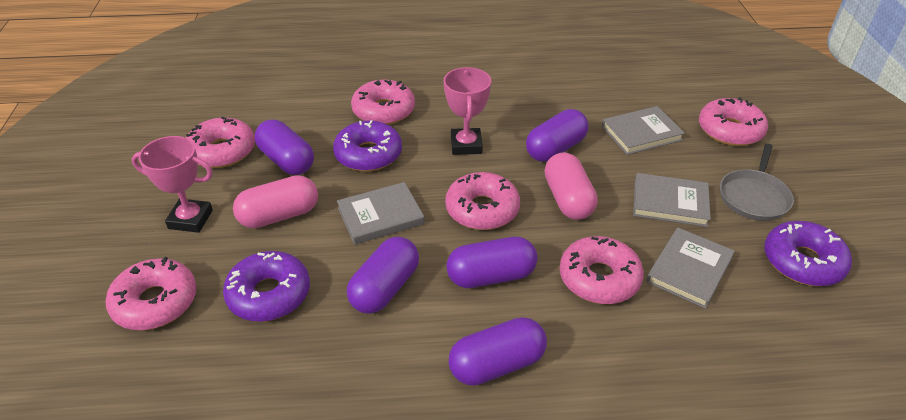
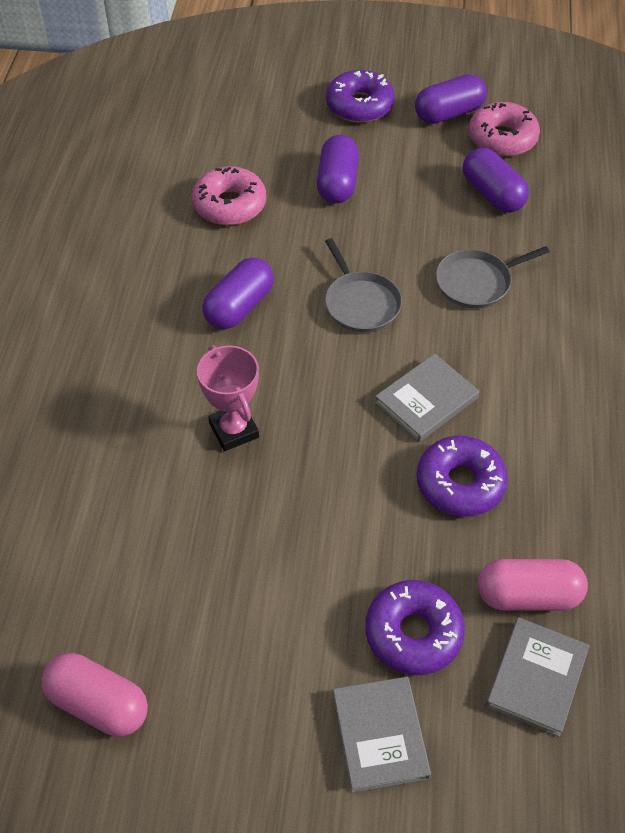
grey book: [337,182,425,245] [602,106,685,155] [633,173,711,227] [646,228,735,309] = 4 -> [333,677,431,793] [375,354,479,442] [486,617,590,737] = 3
grey pan: [720,144,794,221] = 1 -> [325,238,402,333] [436,246,550,309] = 2
pink donut: [106,257,197,330] [186,117,255,168] [351,80,415,125] [445,172,520,230] [559,236,644,304] [699,97,768,146] = 6 -> [192,166,266,225] [469,102,540,157] = 2
pink trophy: [132,136,213,233] [444,67,491,155] = 2 -> [197,345,259,451] = 1
purple capsule: [255,120,314,175] [347,237,419,314] [446,237,538,288] [449,317,547,386] [526,109,589,162] = 5 -> [202,258,274,329] [317,135,359,203] [415,74,487,124] [463,148,529,213] = 4

